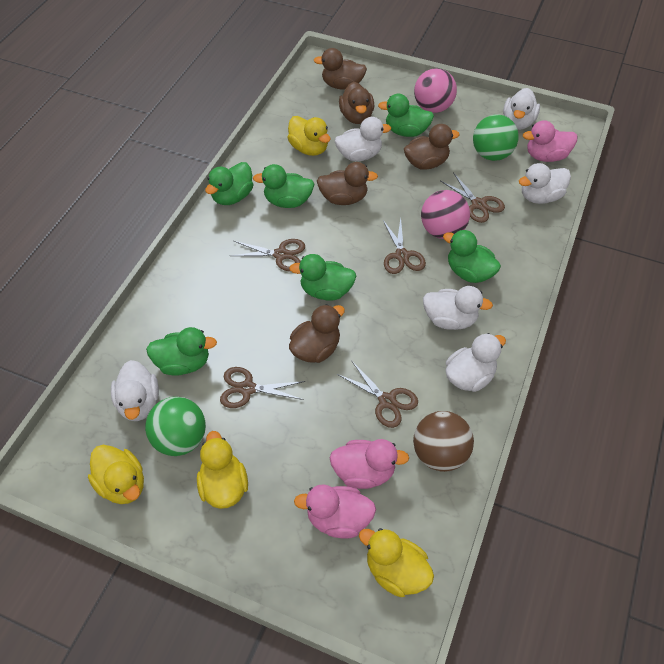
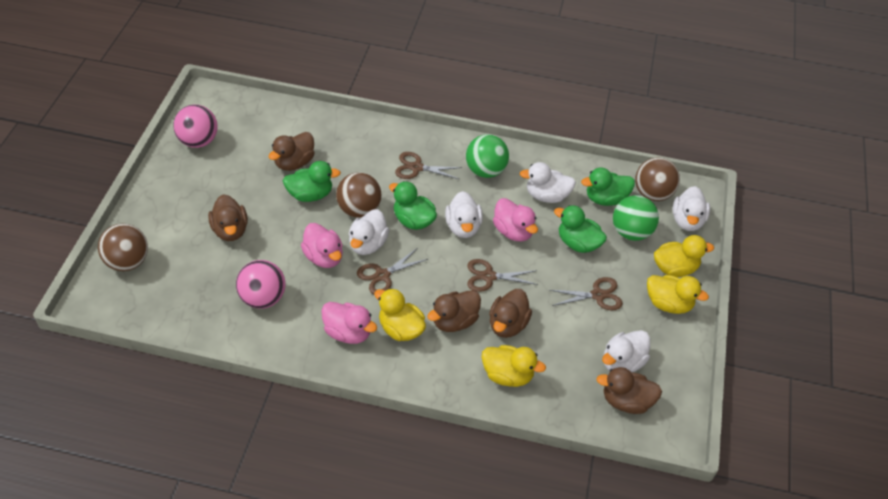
brown ball: [413,411,474,472] = 1 -> [98,224,148,271] [336,172,381,218] [635,158,680,201] = 3
brown scissors: [220,367,305,408] [231,239,305,272] [337,360,418,428] [383,218,426,274] [441,172,505,223] = 5 -> [357,248,428,295] [395,152,462,179] [467,259,538,292] [550,277,623,310] = 4
green duck: [146,327,217,376] [205,162,253,205] [253,164,315,208] [289,254,356,301] [378,94,434,137] [443,230,501,283] = 6 -> [283,161,341,202] [389,181,437,230] [554,205,607,253] [581,168,635,206] = 4
white duck: [111,360,159,421] [335,117,391,161] [423,286,493,330] [445,333,506,392] [503,88,540,130] [519,163,571,204] = 6 -> [349,209,389,255] [445,191,483,238] [520,162,576,203] [602,330,650,373] [673,186,710,231] = 5

